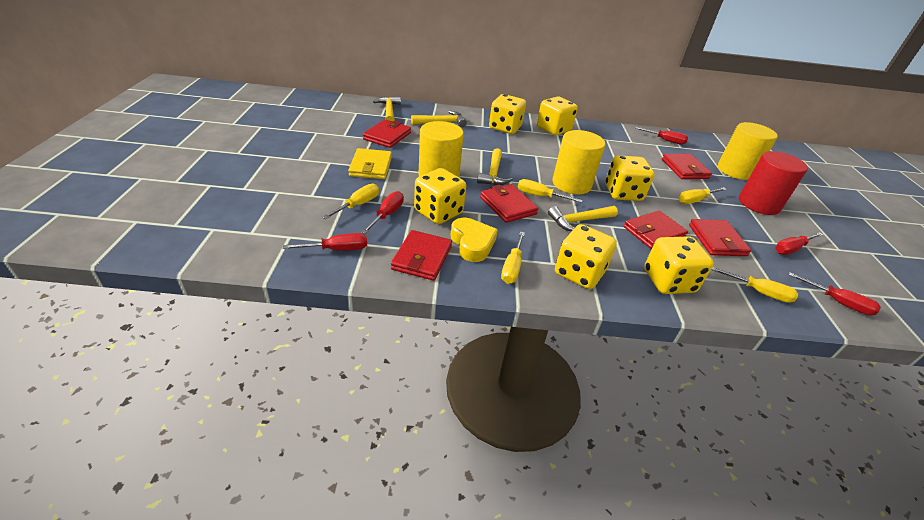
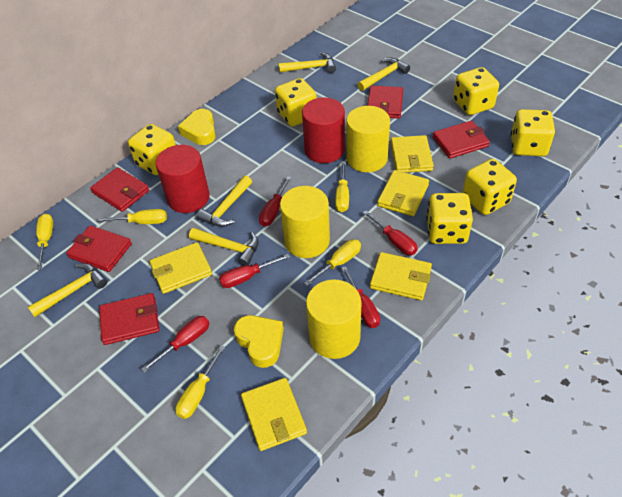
red cylinder: [739,151,808,215] = 1 -> [156,145,210,213] [302,98,345,163] = 2
red wallet: [363,119,411,148] [391,230,452,281] [480,184,538,223] [623,211,688,249] [662,154,712,179] [689,219,751,256] = 6 -> [66,225,132,272] [90,167,149,212] [99,293,159,345] [367,86,403,118] [433,121,490,159] = 5
yellow hammer: [373,96,401,122] [411,111,467,127] [477,148,513,185] [548,206,618,232] = 4 -> [28,263,107,317] [189,228,259,266] [197,175,252,227] [279,52,336,73] [357,57,410,91] = 5
yellow heart: [450,218,498,262] = 1 -> [178,109,216,145] [234,315,284,368] = 2
yellow wallet: [348,148,392,179] = 1 -> [150,242,212,294] [241,378,307,451] [370,252,432,300] [377,170,429,216] [391,135,434,173] = 5

